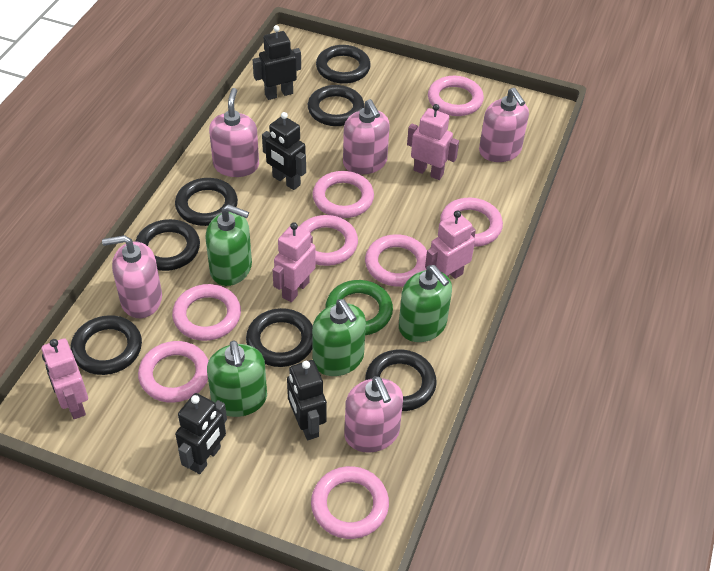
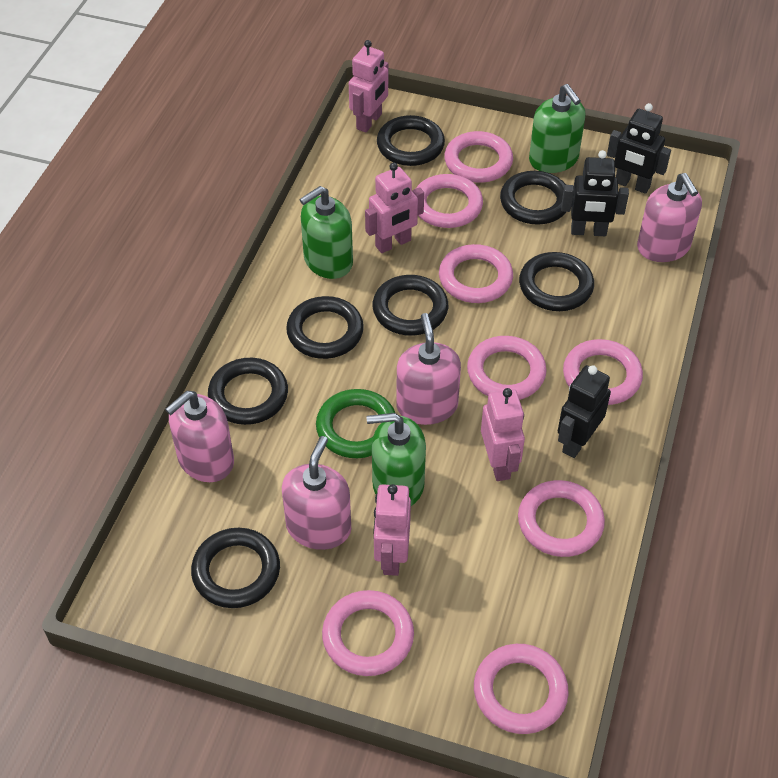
black robot: [175,393,227,474] [253,25,301,100] [262,112,306,190] [287,360,327,440] = 4 -> [558,365,611,458] [561,150,629,236] [607,103,671,194] = 3
green soap dispenser: [205,204,252,286] [207,341,267,417] [312,299,366,376] [399,265,452,342] = 4 -> [299,186,353,279] [367,413,426,506] [529,84,586,173] = 3
pink soap dispenser: [102,235,162,318] [209,88,259,177] [343,99,390,174] [344,376,403,453] [479,88,529,162] = 5 -> [165,391,234,482] [282,436,351,550] [396,313,461,425] [637,173,702,262] = 4

